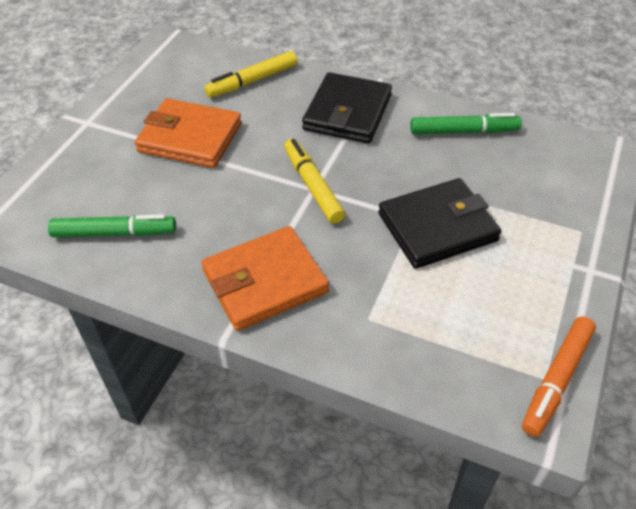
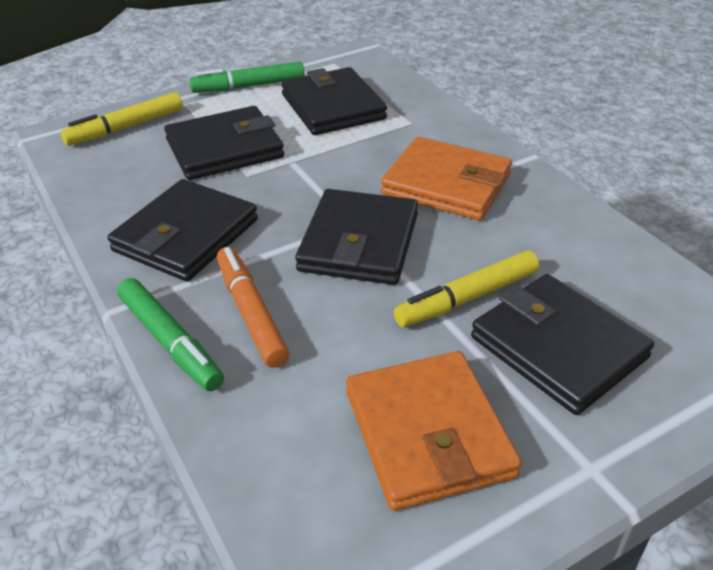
black wallet: [302,72,392,143] [378,178,501,269] = 2 -> [108,179,258,282] [164,106,284,180] [281,67,387,135] [295,189,418,285] [471,274,654,415] = 5

